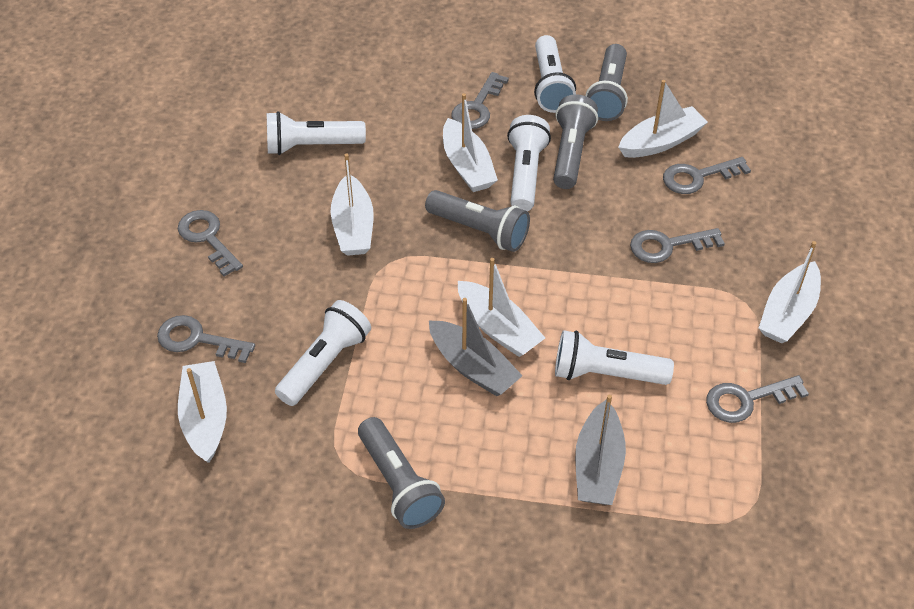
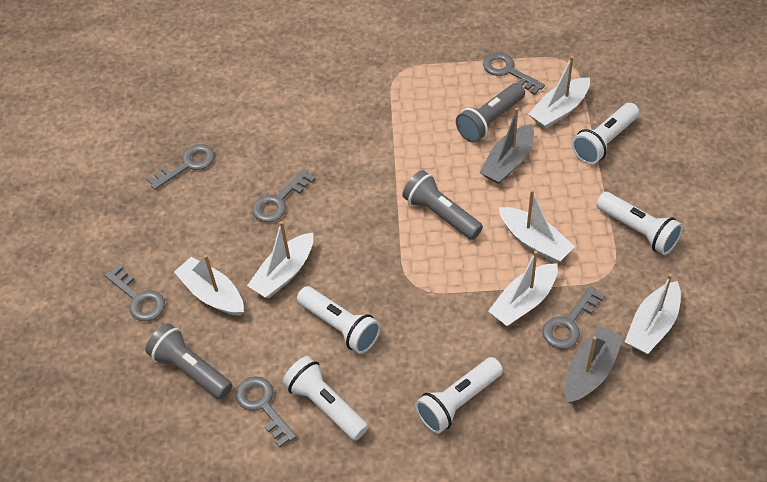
grey flashlight: [358,417,445,529] [425,190,530,252] [553,94,598,189] [585,44,628,121] = 4 -> [145,324,232,399] [402,170,483,240] [456,83,525,143] = 3

